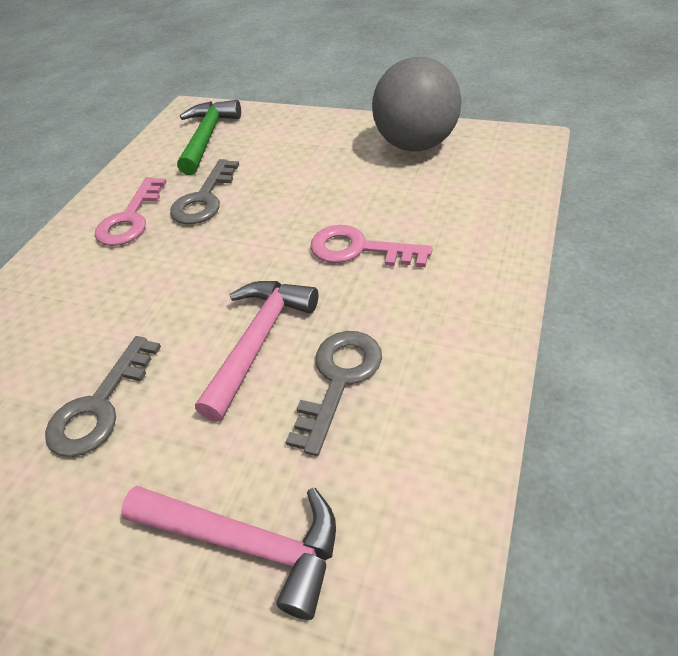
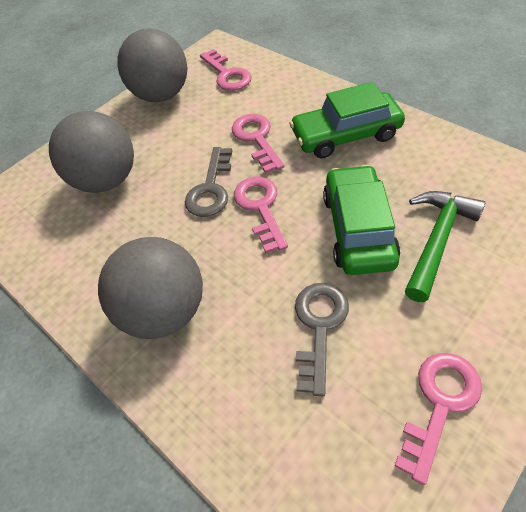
green car: none = 0 -> [290,82,405,159] [323,165,401,275] = 2
grey ball: [372,57,462,151] = 1 -> [49,111,134,193] [98,237,203,339] [117,28,187,102] = 3
grey key: [45,336,161,457] [170,159,239,224] [286,331,382,456] = 3 -> [185,147,232,217] [295,283,349,396] = 2
pink hammer: [121,486,336,620] [195,281,318,422] = 2 -> none = 0
pink key: [95,177,167,246] [310,225,433,267] = 2 -> [200,49,252,91] [232,114,284,173] [234,176,288,253] [395,353,482,485] = 4

